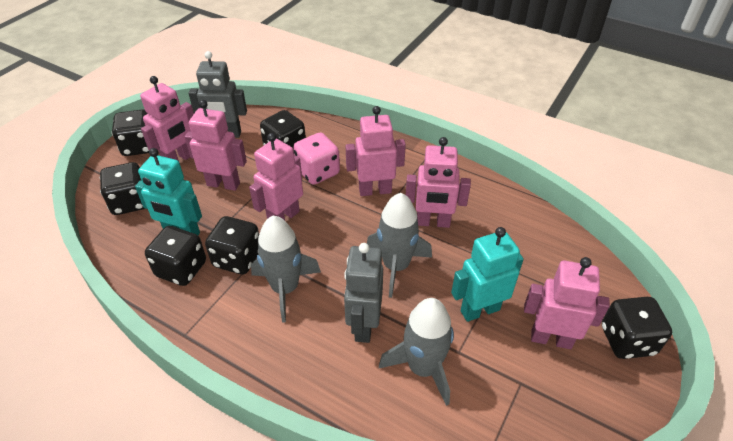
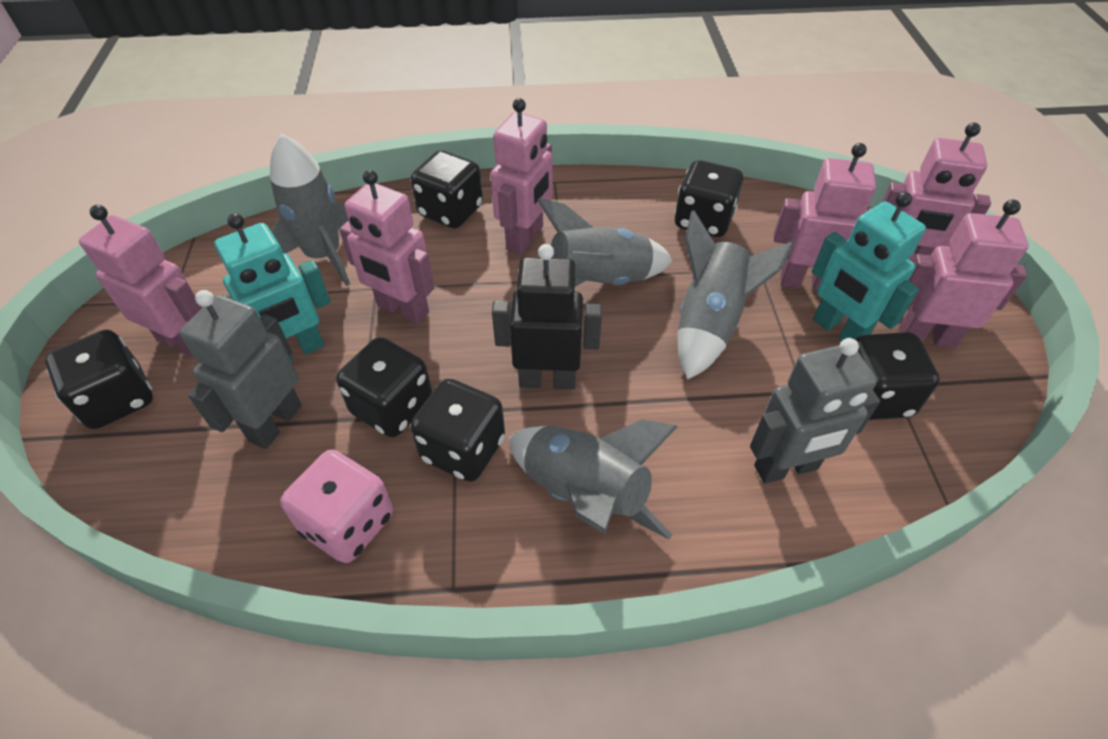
black robot: none = 0 -> [492,244,602,390] = 1
grey rocket: [251,216,321,323] [367,193,432,298] [379,298,454,406] = 3 -> [270,134,350,286] [509,419,678,540] [537,198,673,287] [677,210,793,380] = 4

